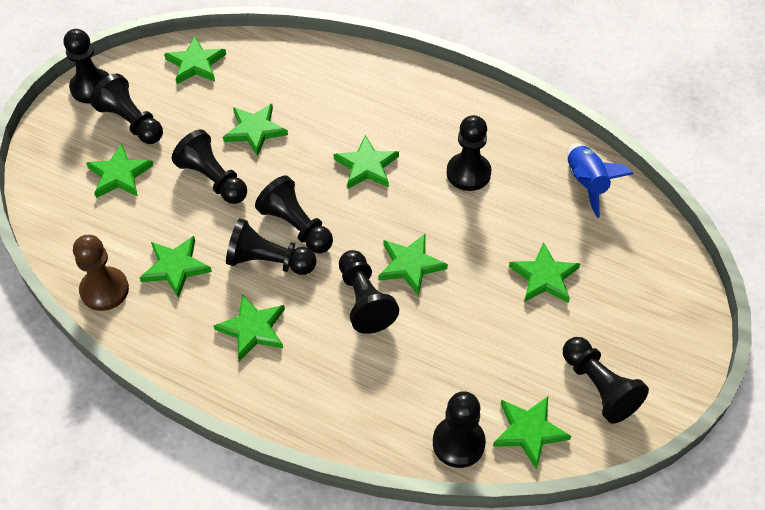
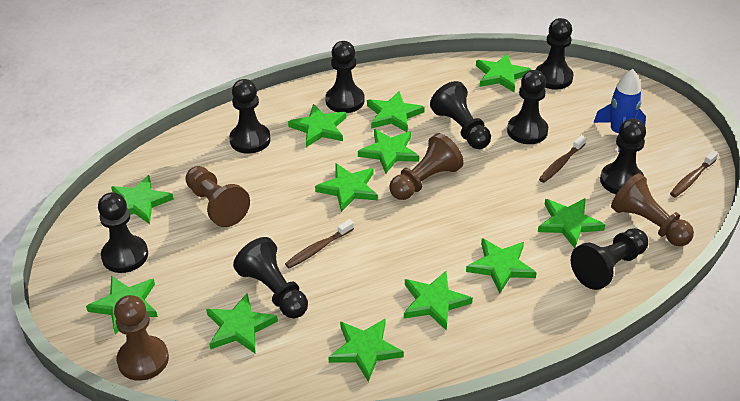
brown pawn: [73,235,129,311] = 1 -> [114,295,169,381] [185,166,250,227] [389,133,464,200] [611,173,694,246] = 4
brown toothbrush: none = 0 -> [285,219,354,268] [539,135,586,183] [670,150,718,197] = 3
green star: [86,143,154,198] [139,236,212,298] [164,36,226,84] [213,294,285,361] [223,104,288,156] [334,135,399,189] [378,233,448,296] [493,396,571,470] [509,242,580,303] = 9 -> [86,276,158,335] [111,175,174,224] [206,293,278,353] [288,104,347,147] [315,163,378,212] [328,319,404,382] [358,129,419,174] [367,91,425,132] [404,271,473,330] [466,238,537,294] [476,53,532,92] [538,198,605,248] = 12

